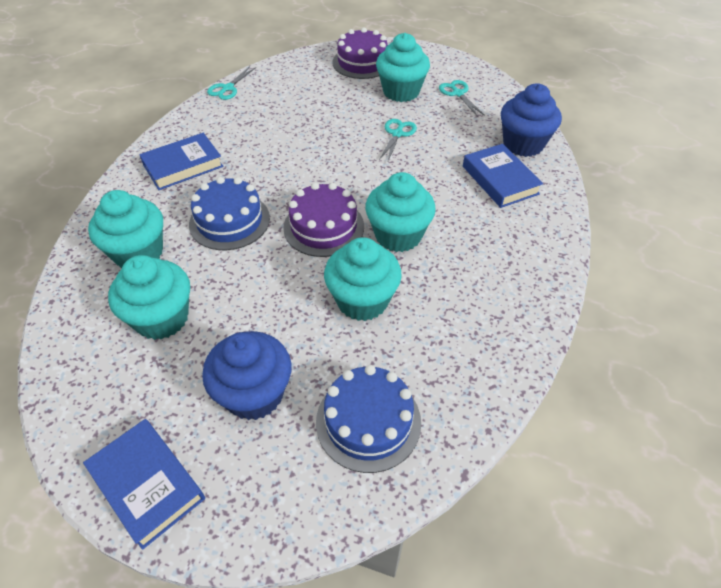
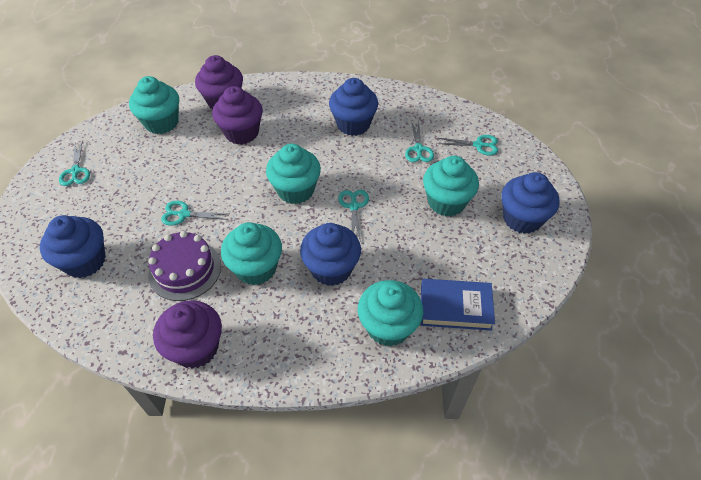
blue book: [83,419,205,550] [139,133,223,190] [463,144,543,208] = 3 -> [421,279,495,331] = 1
blue cake: [189,177,270,250] [316,365,421,473] = 2 -> none = 0
blue cupcake: [202,331,292,420] [501,83,562,157] = 2 -> [40,215,106,278] [300,223,361,286] [329,78,378,136] [501,172,560,234] = 4
purple cake: [283,183,364,257] [332,27,388,79] = 2 -> [148,231,221,301] = 1
purple cupcake: none = 0 -> [153,300,222,369] [195,55,243,110] [212,86,263,145] = 3
turquoise scissors: [207,66,256,100] [379,119,417,163] [439,80,485,117] = 3 -> [59,140,90,186] [161,201,230,226] [338,190,369,242] [405,122,434,162] [437,135,498,155] = 5

